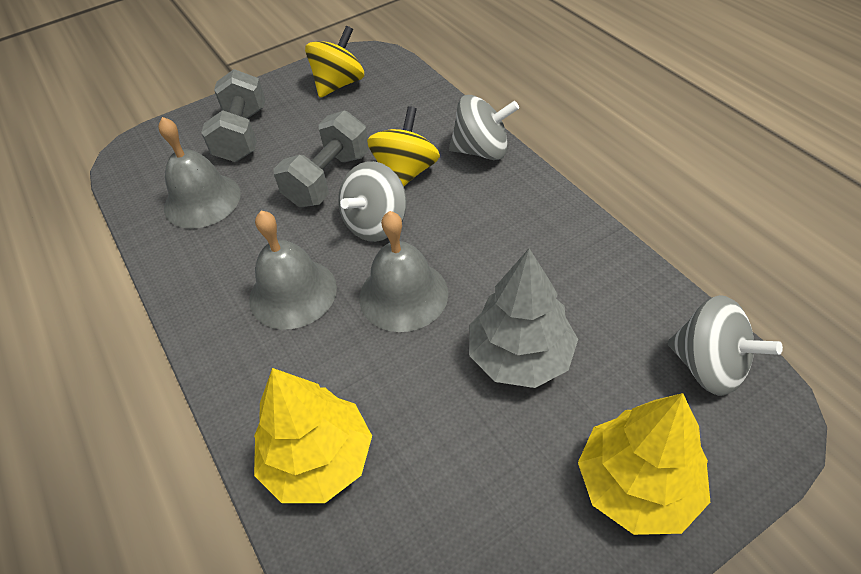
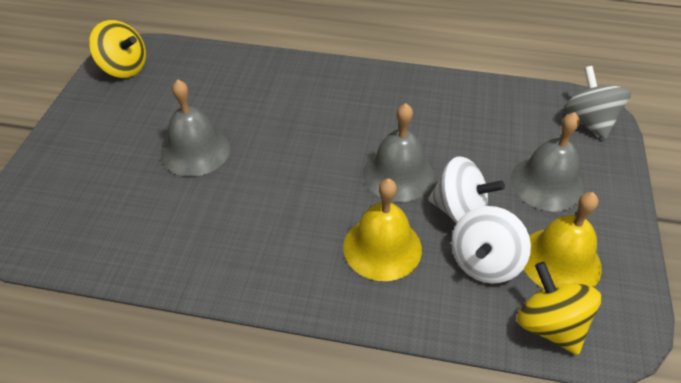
grey dumbbell: [201,69,265,162] [273,111,370,207] = 2 -> none = 0
grey spinning top: [338,161,406,242] [449,95,519,160] [668,295,783,396] = 3 -> [563,66,631,140] = 1
grey tree: [469,248,578,388] = 1 -> none = 0
white spinning top: none = 0 -> [428,156,505,223] [451,206,531,284] = 2
yellow bell: none = 0 -> [343,179,422,281] [524,192,602,288] = 2
yellow tree: [254,368,372,503] [578,393,710,535] = 2 -> none = 0

